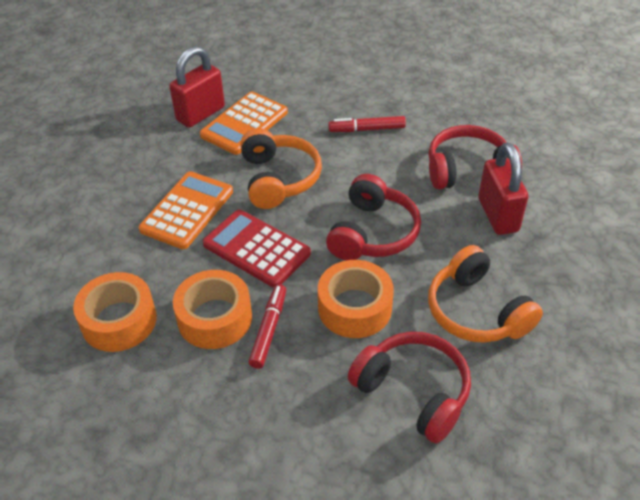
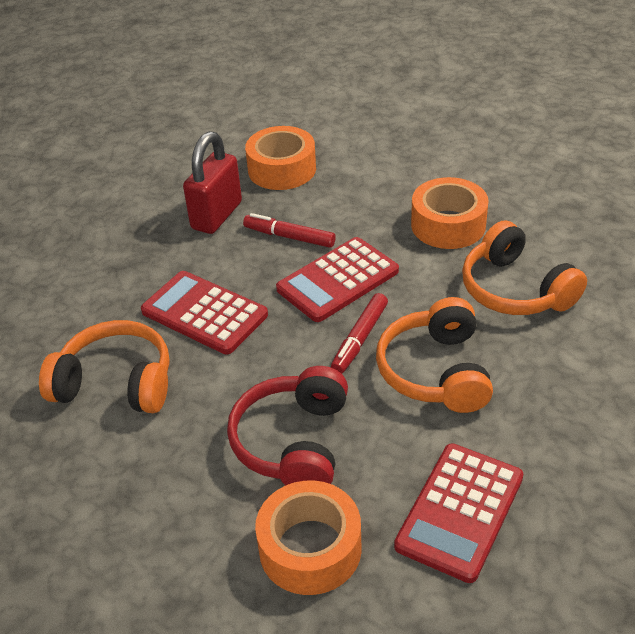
orange calculator: [139,171,233,249] [200,92,288,155] = 2 -> none = 0
orange headphones: [240,128,322,209] [428,245,543,343] = 2 -> [39,320,169,413] [376,297,493,413] [462,221,587,315] = 3
red calculator: [203,210,311,288] = 1 -> [141,271,268,355] [276,237,399,322] [394,443,523,583] = 3
red headphones: [326,174,421,260] [348,332,471,443] [428,125,522,189] = 3 -> [227,366,348,485] = 1
red padlock: [169,46,225,128] [478,143,528,235] = 2 -> [183,131,242,234] = 1

